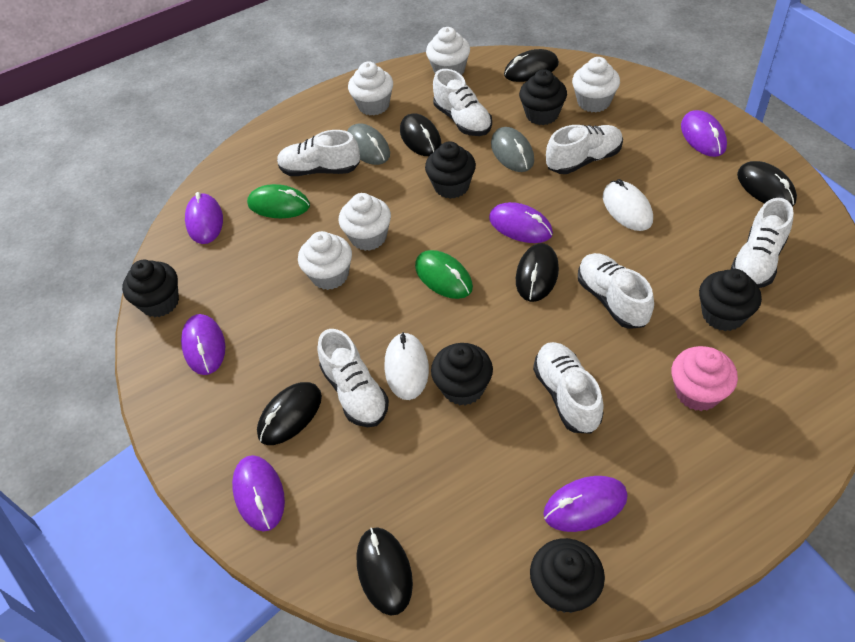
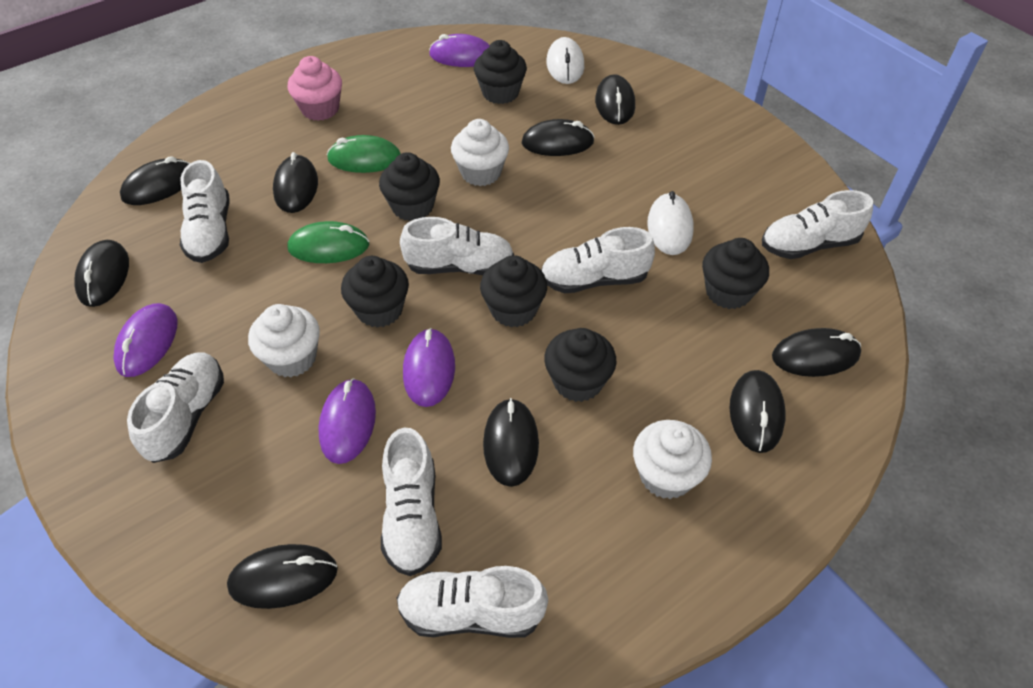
black mouse: [257,382,322,445] [356,527,413,616] [400,113,441,156] [504,49,559,82] [516,243,559,302] [737,161,797,207] = 6 -> [74,240,129,307] [120,156,190,205] [227,544,338,609] [273,152,318,213] [483,398,539,487] [521,119,595,156] [595,74,635,125] [730,370,786,453] [772,328,861,377] = 9
grey mouse: [347,123,390,165] [491,127,534,172] = 2 -> none = 0
purple mouse: [181,314,225,375] [185,192,223,244] [232,455,285,532] [489,202,553,243] [543,476,628,532] [681,110,727,157] = 6 -> [113,303,178,377] [318,378,376,464] [403,328,455,407] [429,34,490,67] = 4
white cupcake: [298,231,352,290] [339,193,391,251] [348,62,393,115] [426,27,470,75] [572,57,620,112] = 5 -> [248,304,320,377] [451,119,509,186] [633,420,712,499] = 3

